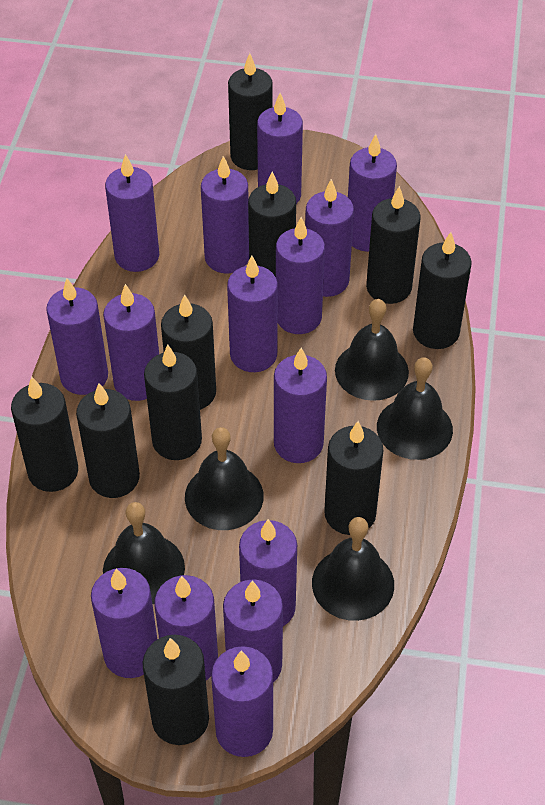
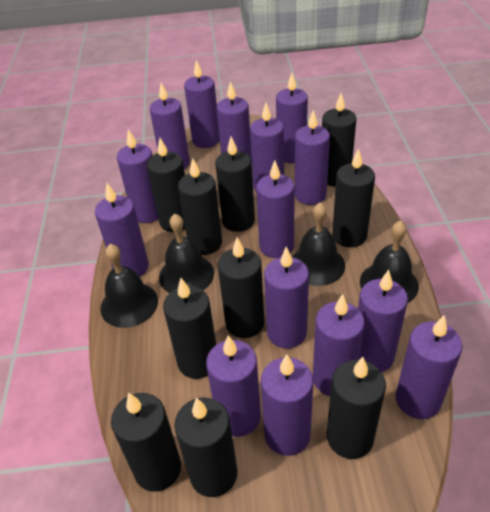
black bell: [103,502,185,604] [185,427,264,530] [312,517,394,621] [335,299,409,401] [377,357,453,460] = 5 -> [100,244,158,328] [159,214,214,293] [292,202,345,286] [360,221,419,303] = 4

